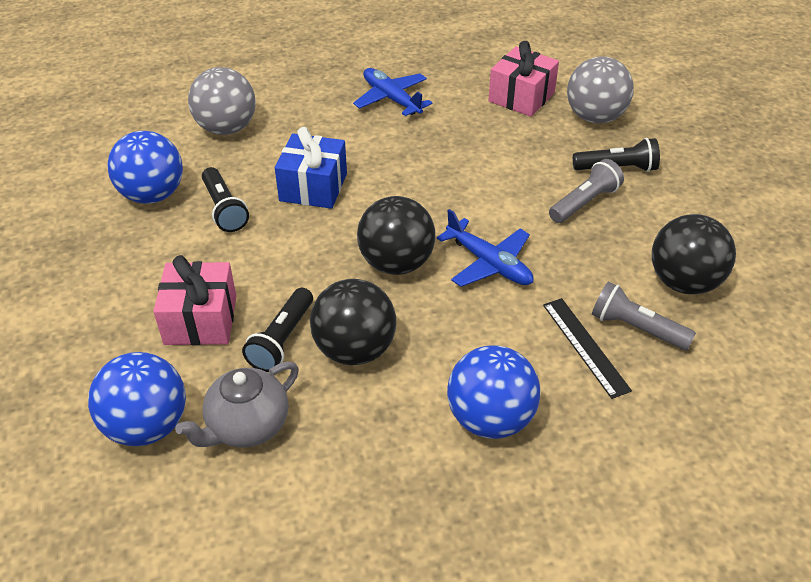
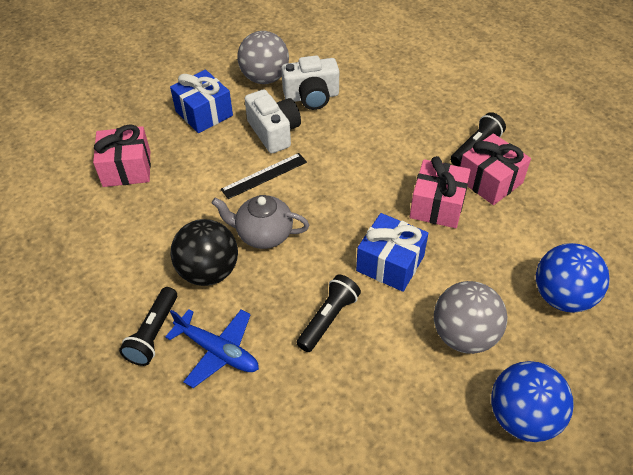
black ball: [310,279,396,365] [357,196,435,275] [652,214,736,294] = 3 -> [171,219,238,286] = 1
blue ball: [88,352,186,446] [107,131,183,204] [447,345,541,439] = 3 -> [491,361,574,442] [536,243,610,313] = 2
blue gift: [275,127,347,209] = 1 -> [170,70,233,133] [356,213,428,292] = 2
blue plane: [353,68,433,116] [437,209,534,287] = 2 -> [165,309,259,388] = 1
grey flashlight: [549,159,624,223] [592,282,696,350] = 2 -> none = 0
pink gift: [153,255,236,345] [488,41,559,117] = 2 -> [93,124,151,187] [410,156,471,228] [460,133,531,205] = 3
white camera: none = 0 -> [245,90,301,153] [281,56,339,110] = 2

